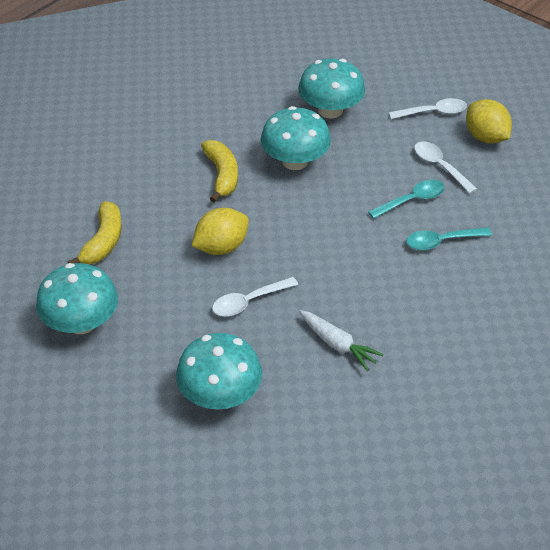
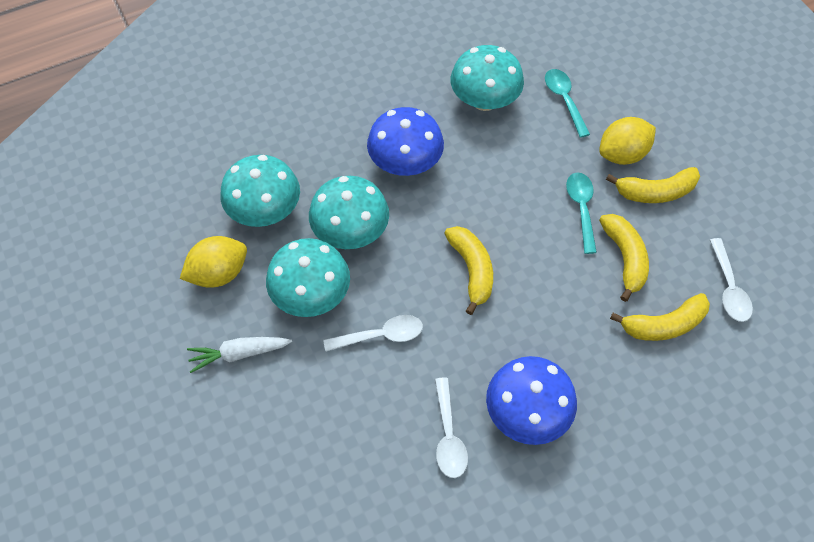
blue mushroom: none = 0 -> [367,107,444,176] [486,356,577,445] = 2
yellow banana: [68,201,122,264] [201,140,238,202] = 2 -> [444,226,493,315] [599,214,649,302] [606,167,700,203] [610,293,710,341] = 4

